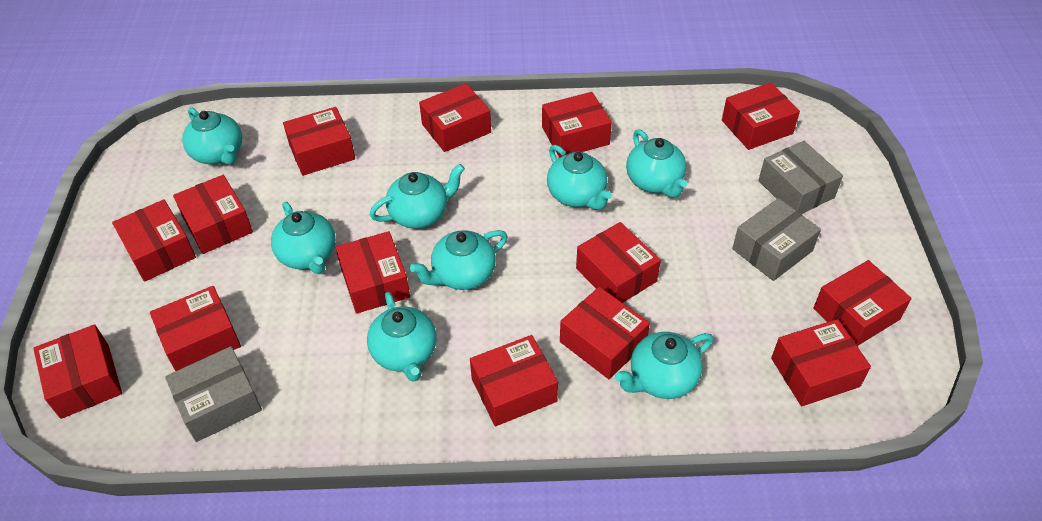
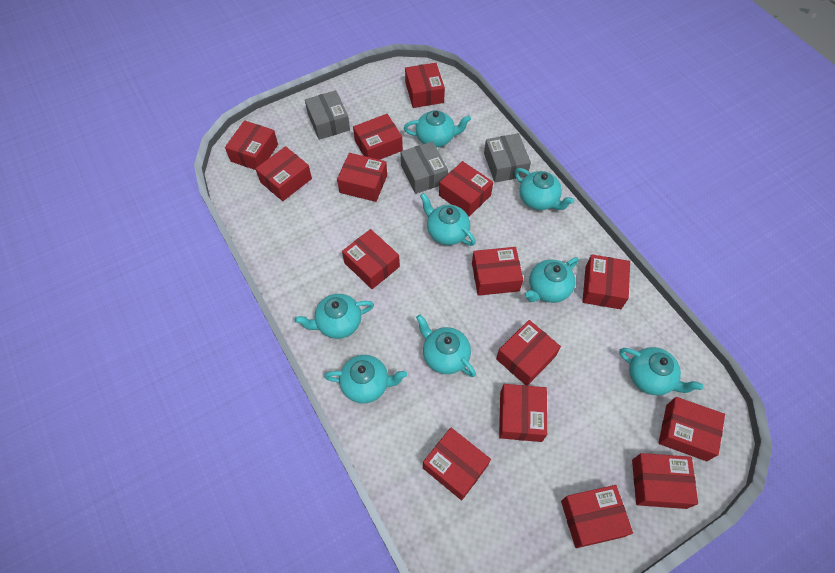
red box: [33,324,122,419] [112,199,196,282] [150,286,241,371] [173,175,253,254] [283,107,355,176] [336,231,410,314] [419,83,491,152] [470,335,558,426] [542,92,612,158] [560,287,650,379] [576,222,661,303] [722,82,800,150] [771,319,871,406] [813,260,912,346] = 14 -> [225,120,278,170] [255,146,312,201] [337,153,387,202] [342,229,400,289] [353,114,403,160] [405,63,445,108] [423,428,491,500] [439,161,493,217] [472,247,523,296] [496,320,561,385] [499,384,547,442] [561,485,633,548] [583,254,630,309] [632,453,698,509] [658,397,725,461] = 15

